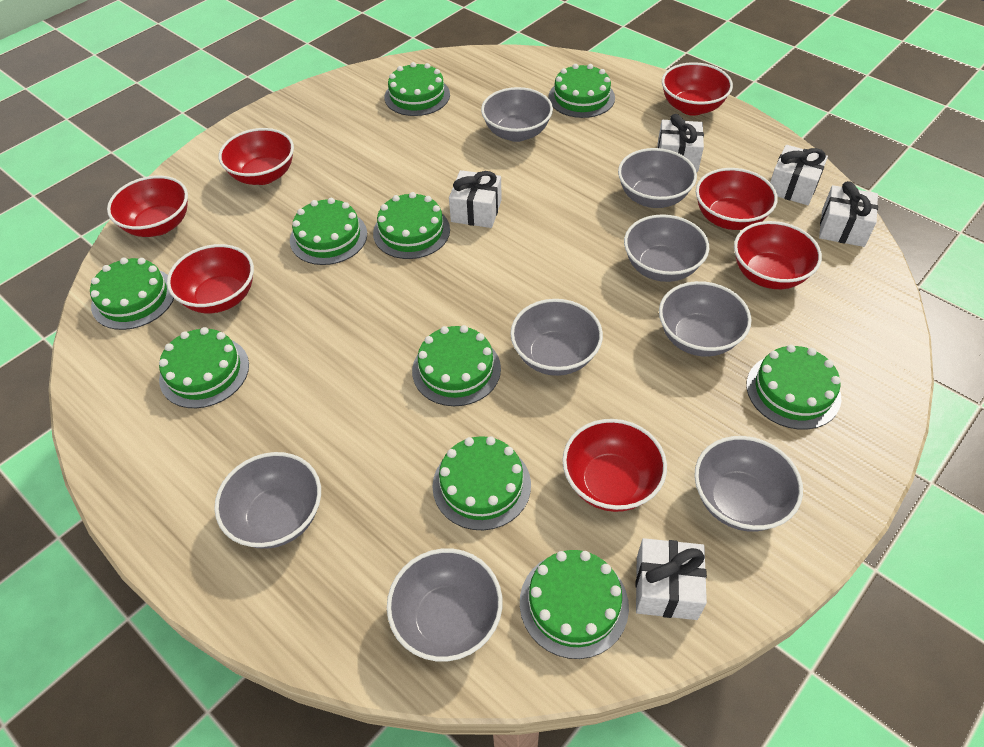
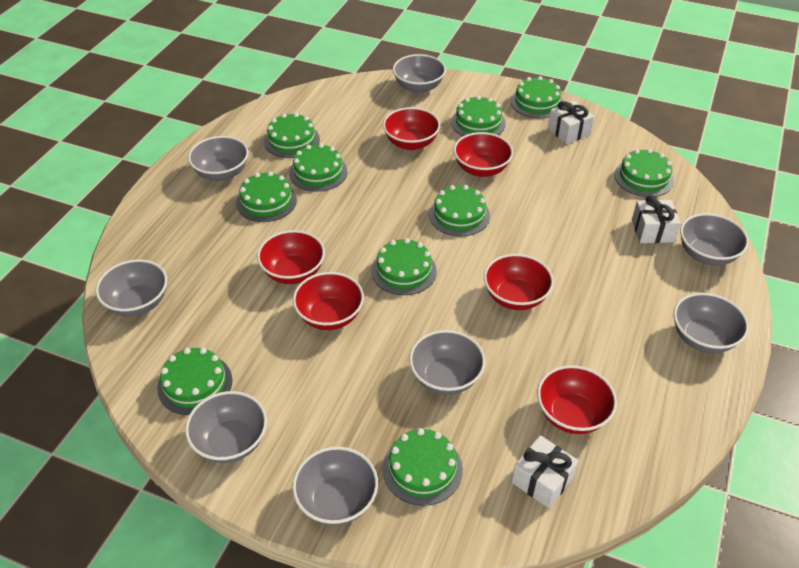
red bowl: [107,176,188,237] [167,244,254,313] [219,128,294,185] [562,419,667,512] [662,62,733,116] [696,168,778,230] [734,221,822,289] = 7 -> [257,230,325,284] [293,272,364,330] [383,107,440,150] [454,132,513,177] [484,254,554,310] [537,365,617,434] = 6
white gift: [449,170,502,228] [636,538,707,620] [657,114,704,172] [770,145,828,205] [819,181,878,247] = 5 -> [512,435,579,508] [548,101,594,144] [632,196,681,243] = 3

